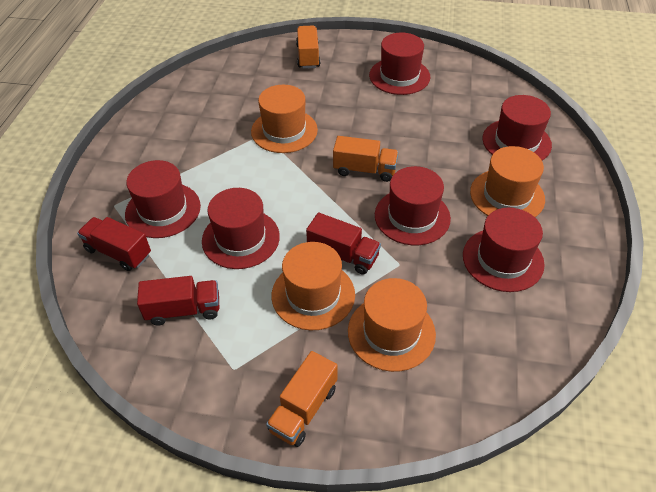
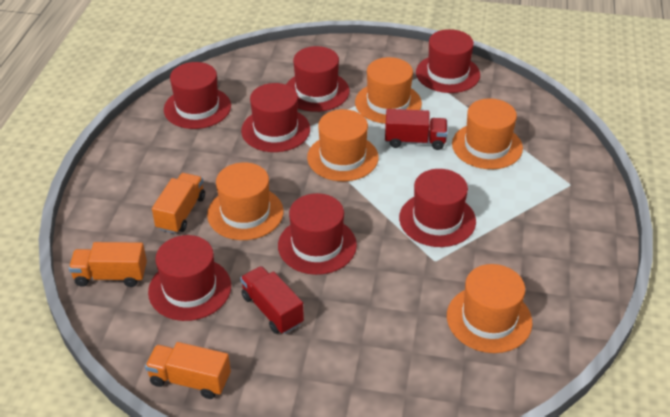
orange hat: [251,85,318,153] [272,242,355,330] [348,278,436,372] [470,146,545,217] = 4 -> [207,162,284,240] [307,109,379,181] [355,57,422,124] [447,264,532,353] [452,98,523,169] = 5
red hat: [125,160,201,238] [202,188,280,269] [369,33,430,95] [375,166,451,245] [463,208,545,292] [482,95,552,160] = 6 -> [148,235,231,321] [164,62,231,129] [241,83,310,152] [278,193,357,275] [286,46,349,112] [399,169,476,247] [416,29,480,93] = 7
red truck: [77,217,151,271] [137,276,219,325] [306,213,381,275] = 3 -> [240,266,304,334] [385,109,448,150] = 2

